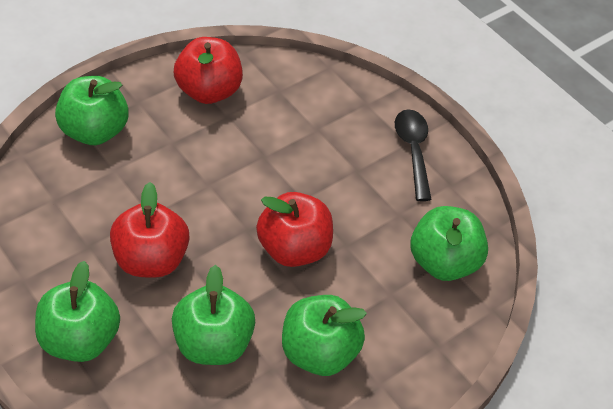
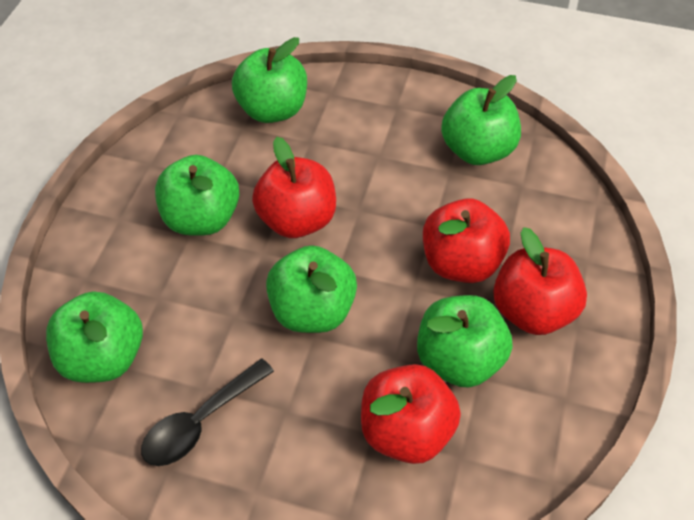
green apple: [35,261,120,362] [55,76,129,145] [172,265,255,365] [282,295,367,376] [410,206,488,281] = 5 -> [46,291,143,383] [155,155,239,236] [232,37,307,123] [266,245,357,333] [417,295,513,388] [441,75,521,165] = 6
red apple: [110,182,190,278] [174,37,243,104] [256,192,333,267] = 3 -> [252,137,336,238] [361,364,461,464] [423,198,510,283] [493,227,587,335] = 4

